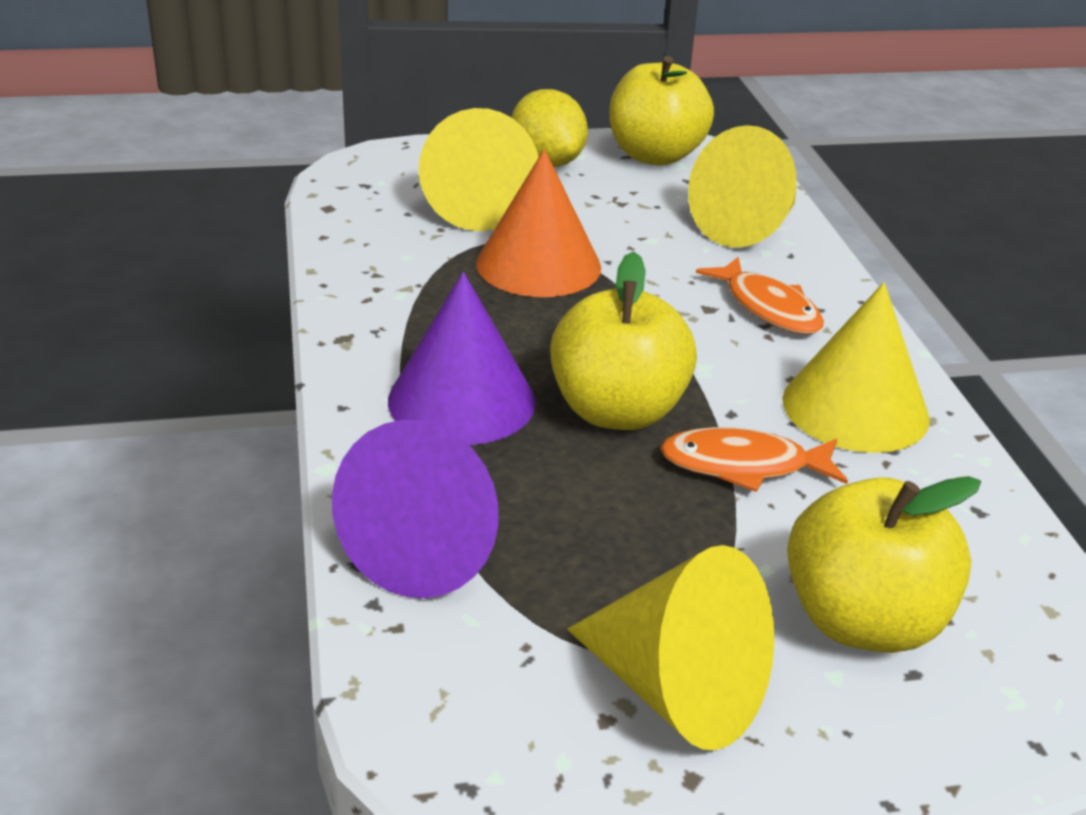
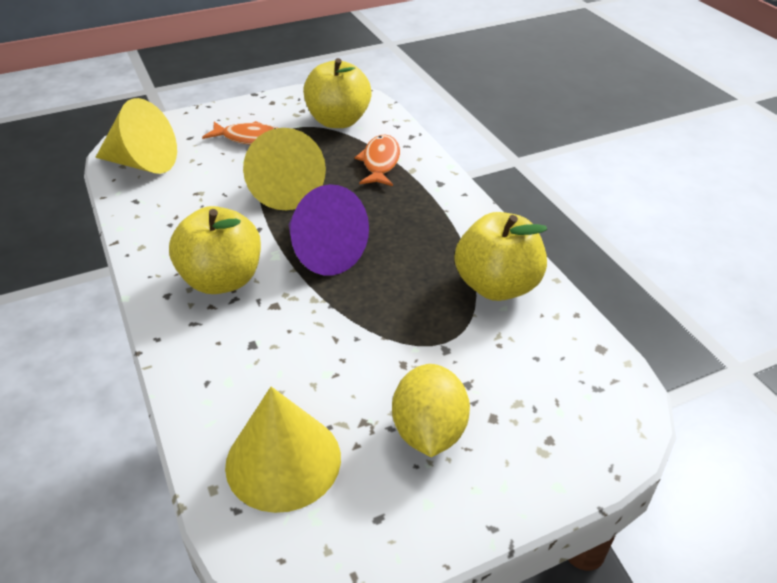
orange cone: [476,149,601,297] = 1 -> none = 0
purple cone: [332,420,499,598] [388,272,536,445] = 2 -> [289,184,369,275] = 1
yellow cone: [419,108,538,231] [567,545,774,750] [688,125,796,248] [782,282,930,453] = 4 -> [95,98,177,174] [225,386,341,513] [243,128,326,210] = 3

